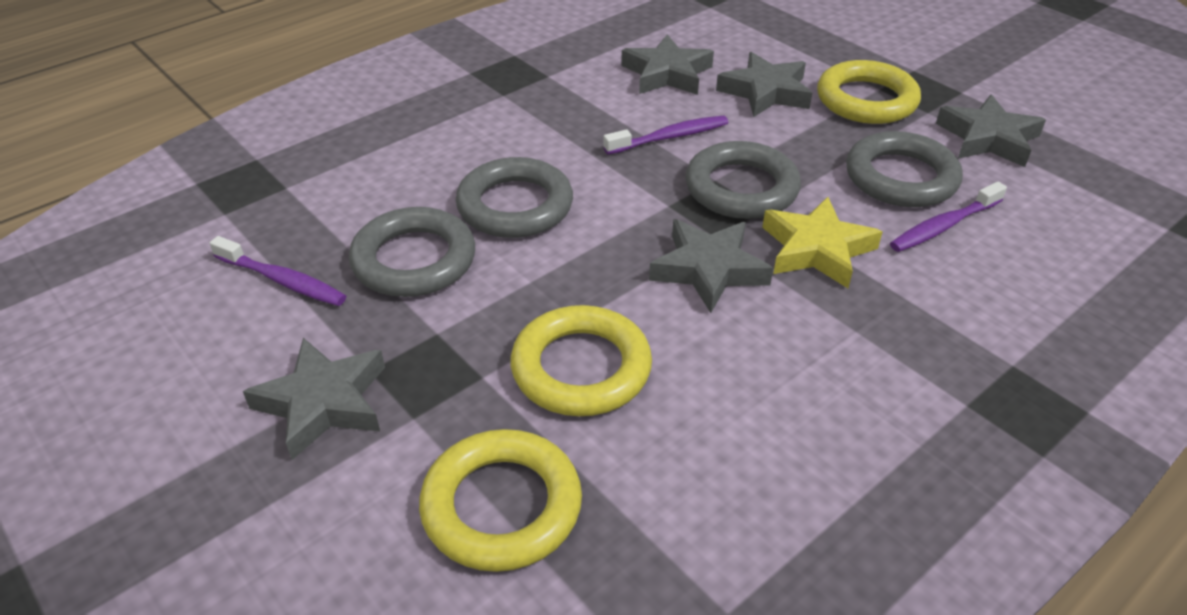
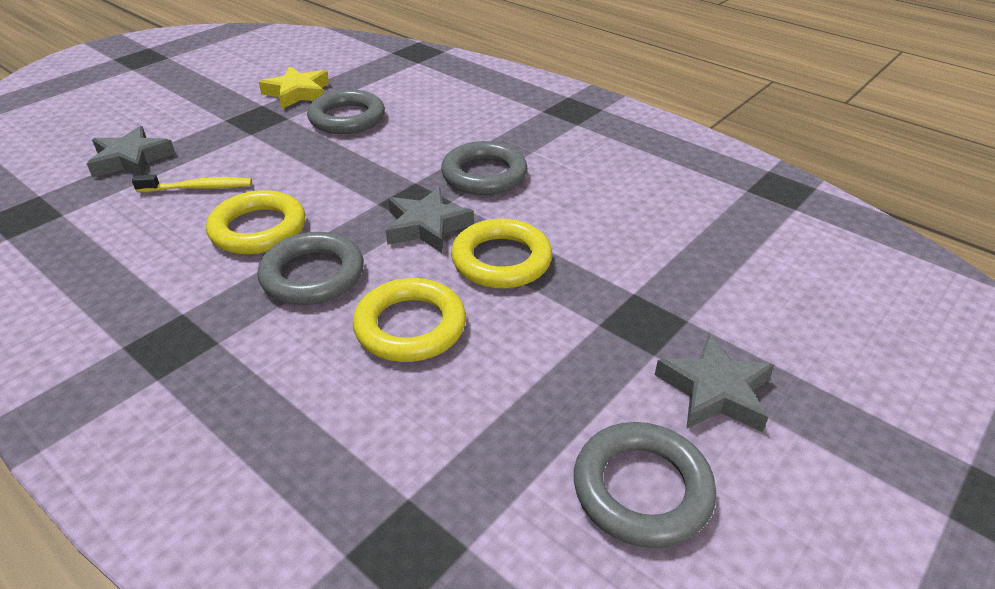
grey star: [243,338,385,460] [621,35,714,95] [649,219,773,313] [716,52,812,117] [936,94,1046,167] = 5 -> [87,126,175,177] [386,187,474,253] [655,334,774,432] = 3
purple toothbrush: [209,236,346,306] [603,116,728,154] [890,182,1007,252] = 3 -> none = 0
yellow toothbrush: none = 0 -> [132,175,252,192] = 1

